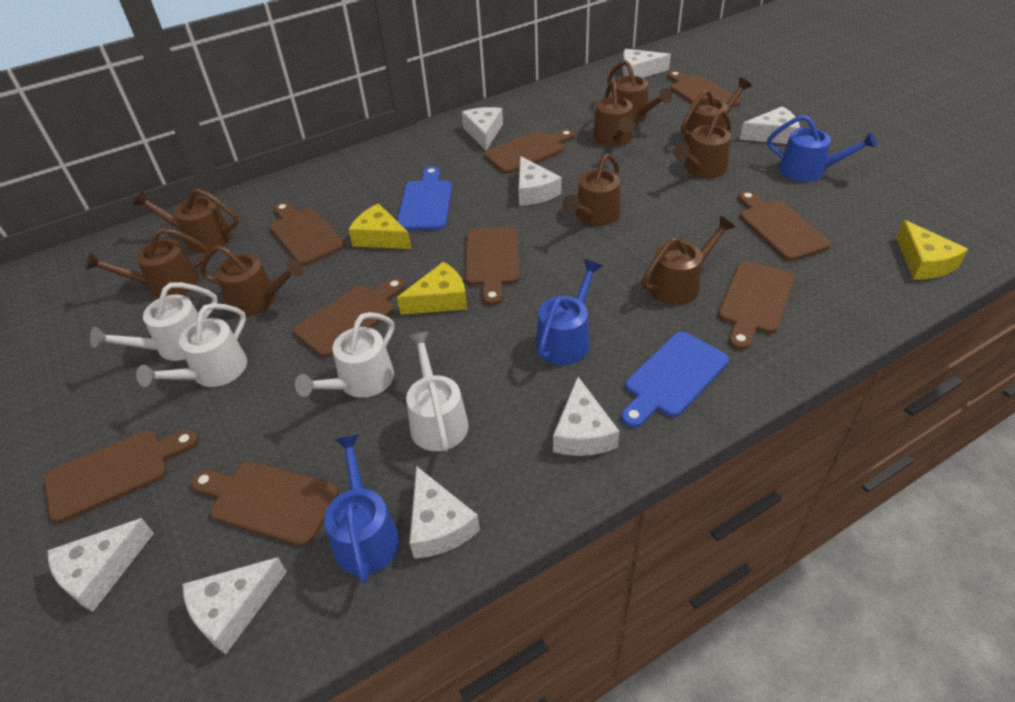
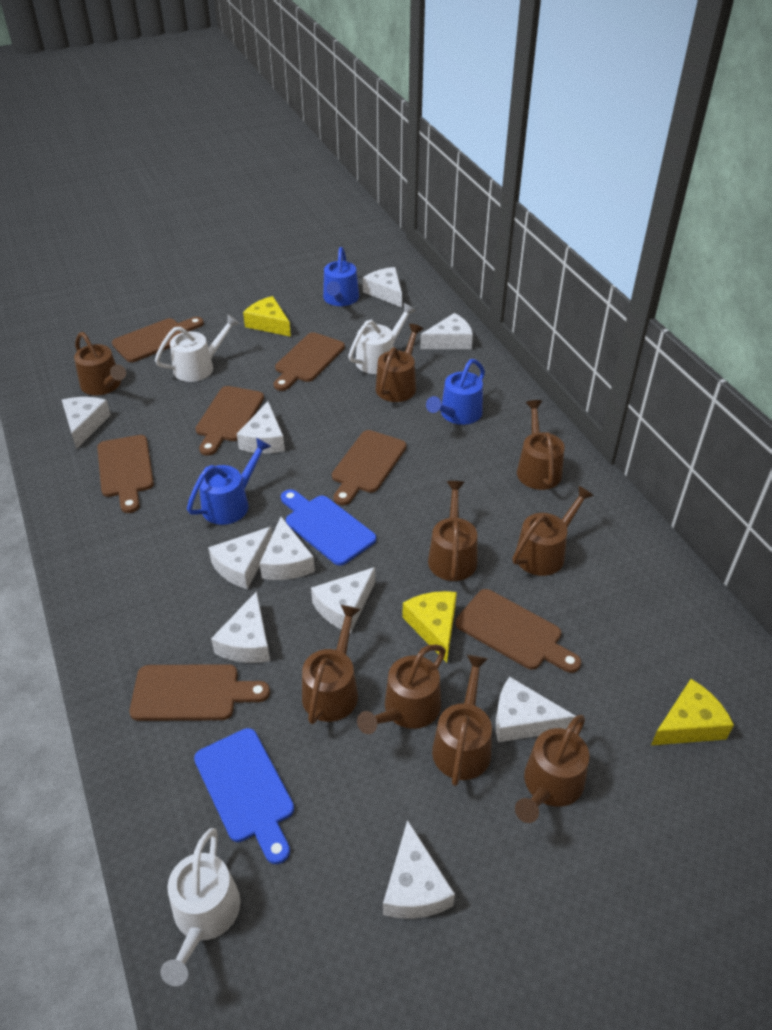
brown cutting board: [44,430,199,523] [191,461,339,547] [270,202,345,266] [293,277,405,358] [465,227,520,306] [484,129,574,174] [668,70,741,108] [718,261,794,350] [738,190,830,261] = 9 -> [97,435,154,513] [112,317,204,362] [129,664,270,721] [195,386,264,456] [274,332,345,391] [332,430,406,506] [456,589,581,673] = 7
white cheese: [47,518,154,612] [183,557,287,654] [410,466,480,558] [462,107,503,150] [519,156,562,206] [553,377,619,456] [622,49,671,78] [740,106,800,144] = 8 -> [62,397,111,449] [208,527,272,589] [211,591,270,663] [237,401,285,453] [260,517,315,580] [311,567,375,633] [363,267,402,307] [383,820,455,919] [420,313,473,349] [496,677,576,742] = 10
white watering can: [90,282,218,361] [136,303,247,387] [295,312,394,398] [406,331,469,451] = 4 -> [155,314,240,382] [160,828,240,986] [348,303,416,374] = 3

